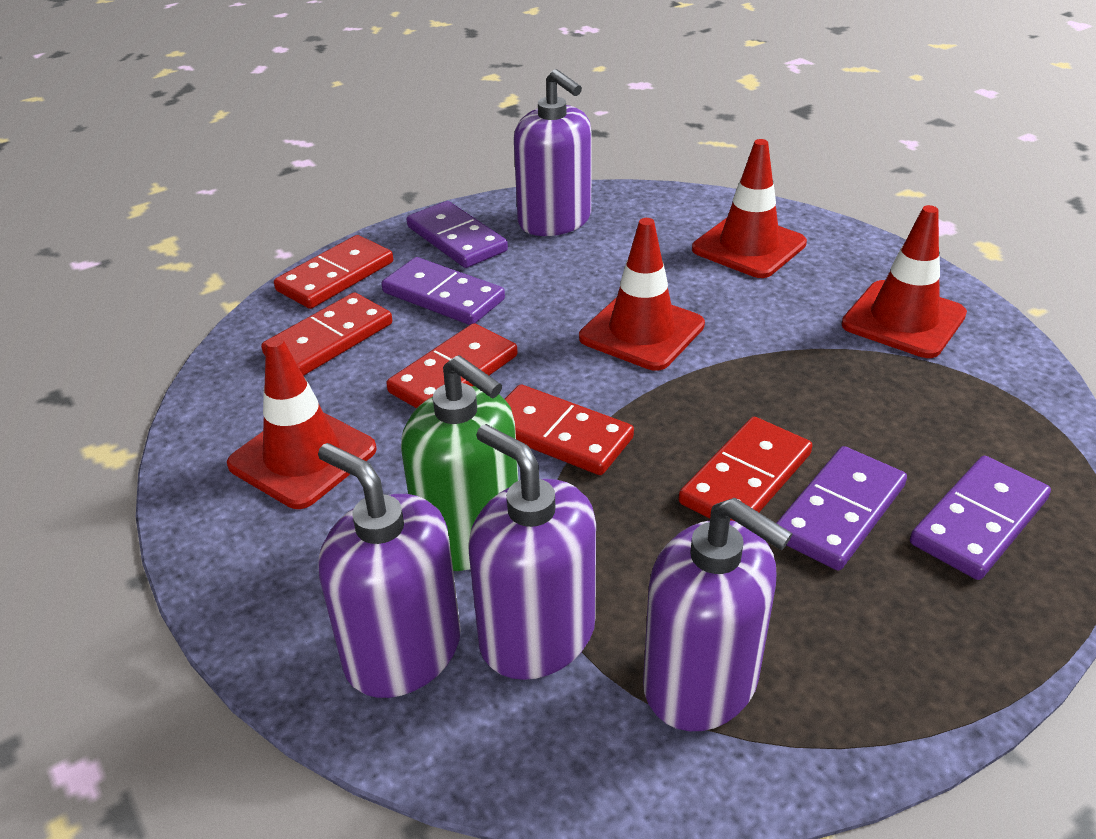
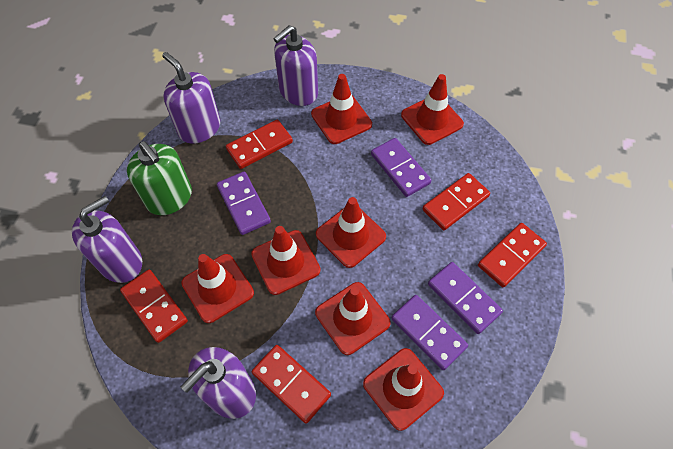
red traffic cone: [227,337,377,509] [579,218,705,371] [692,139,807,278] [842,205,967,358] = 4 -> [181,254,254,323] [251,226,321,295] [311,74,372,144] [315,282,391,355] [316,197,386,268] [363,348,444,431] [401,74,464,145] = 7

